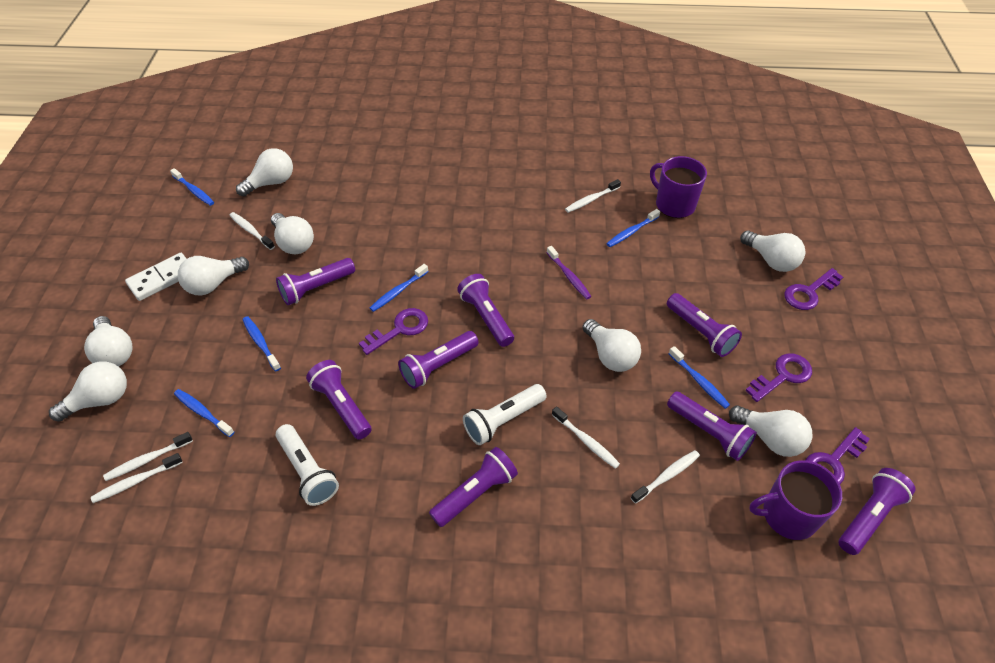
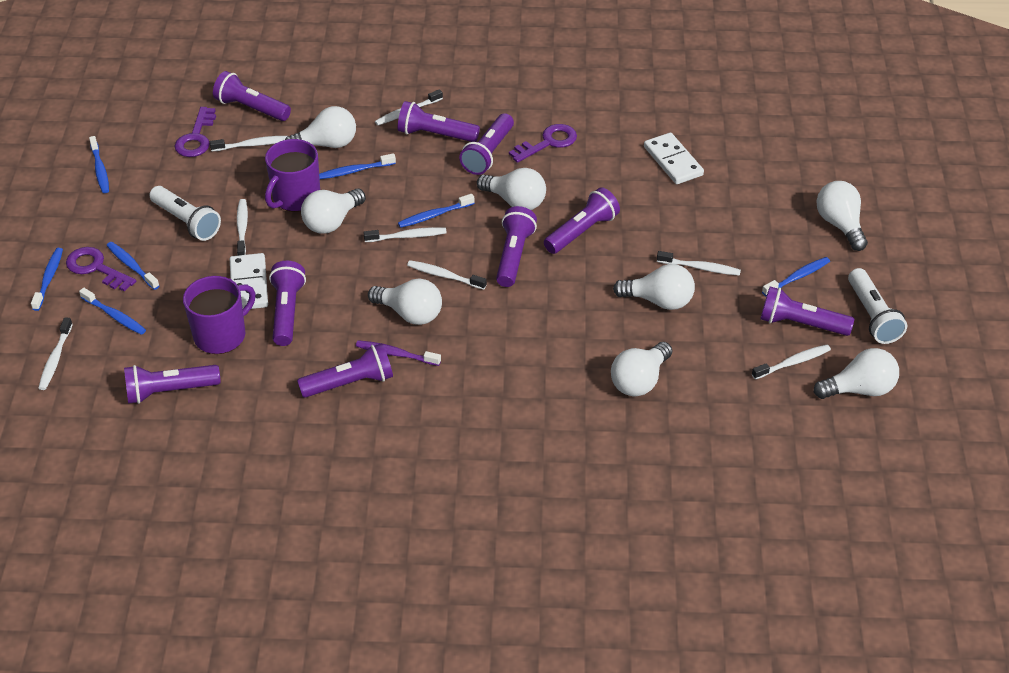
blue toothbrush: [170,168,214,206] [174,389,234,437] [242,316,281,371] [370,264,429,312] [606,209,660,247] [669,346,730,409] = 6 -> [31,248,63,311] [79,288,146,335] [89,136,109,193] [107,242,159,290] [319,153,396,179] [398,194,475,228] [762,257,830,296] = 7
purple flashlight: [276,258,355,305] [306,360,372,439] [398,331,479,389] [429,447,518,527] [457,274,514,347] [667,293,742,357] [667,391,757,461] [839,468,916,555] = 8 -> [124,365,221,404] [213,71,291,121] [269,261,306,346] [297,343,393,398] [398,101,480,142] [459,113,514,175] [496,206,537,287] [544,187,620,254] [760,286,854,336] = 9
purple key: [359,308,428,355] [745,353,812,402] [784,268,843,310] [805,427,870,484] = 4 -> [66,247,136,291] [174,107,216,157] [509,124,577,163] = 3
white domino: [125,253,186,301] = 1 -> [230,253,268,309] [644,132,704,184] = 2
white toothbrush: [91,453,183,503] [103,432,193,481] [229,212,275,250] [552,406,620,469] [565,179,621,213] [631,450,700,504] = 6 -> [39,317,73,390] [210,136,287,151] [237,199,248,255] [363,227,447,242] [375,89,443,125] [407,260,487,290] [657,251,741,276] [752,345,831,380] = 8

